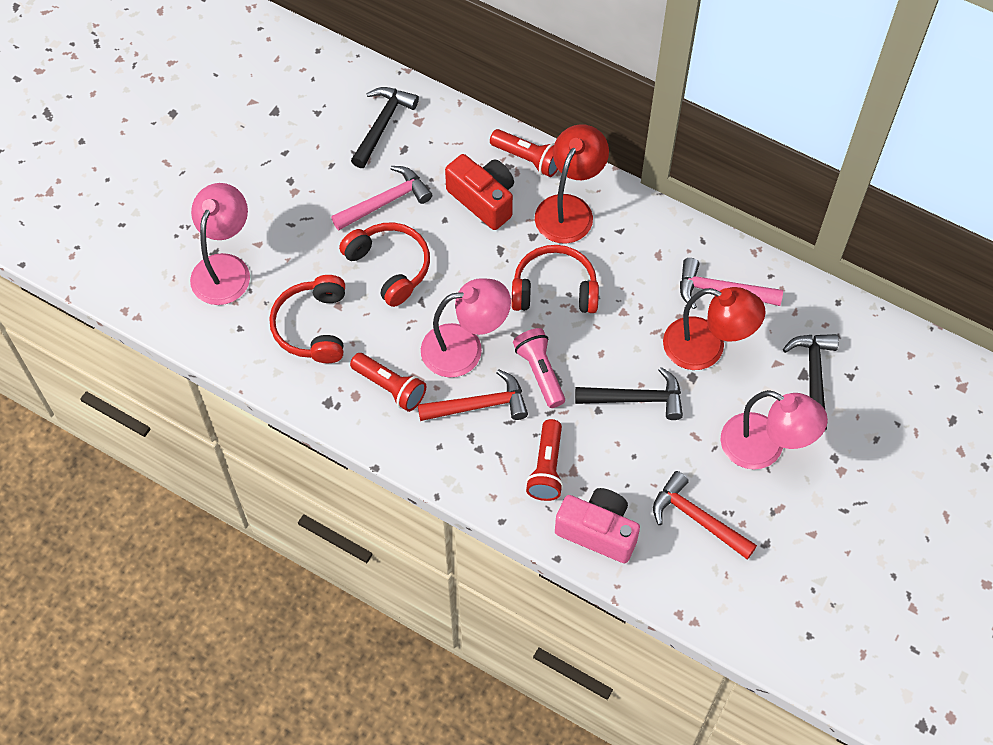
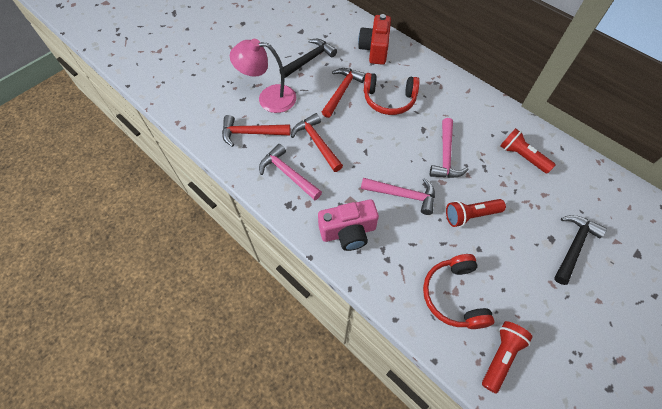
black hammer: [351,87,419,168] [575,367,683,420] [783,334,839,430] = 3 -> [279,39,337,78] [554,215,607,285] = 2
pink flashlight: [513,328,565,408] = 1 -> none = 0
pink hammer: [331,166,432,230] [680,258,783,309] = 2 -> [259,144,322,200] [361,178,435,215] [430,118,469,178] = 3
pink lamp: [190,183,250,305] [421,278,511,377] [720,390,828,469] = 3 -> [230,39,296,113] = 1
red hammer: [418,369,528,421] [653,471,757,559] = 2 -> [222,115,290,147] [291,113,343,172] [322,68,366,118] = 3
red headphones: [269,275,345,363] [339,223,430,307] [511,245,599,313] = 3 -> [364,73,420,115] [423,254,494,329] = 2
red lamp: [535,124,609,244] [663,287,765,370] = 2 -> none = 0

